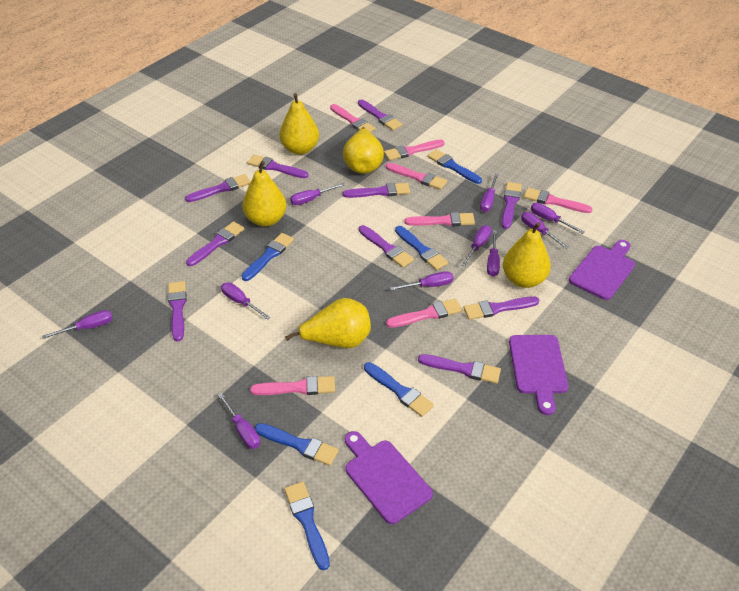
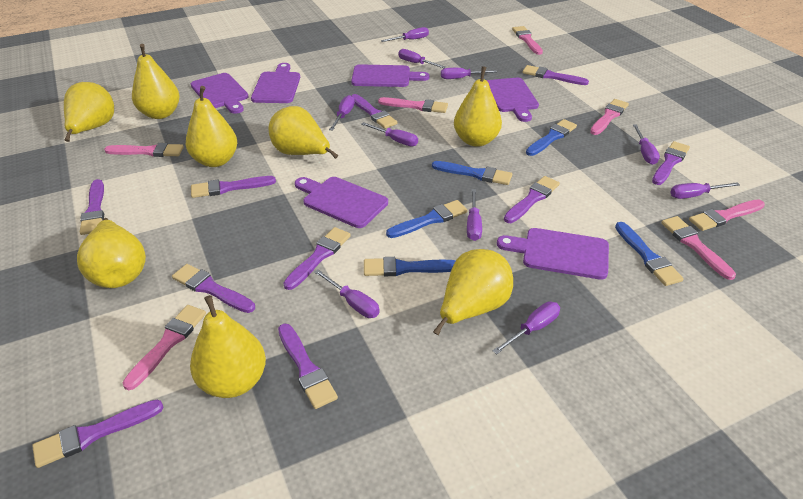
blue brush: [241,233,294,281] [255,423,339,466] [284,481,330,570] [364,362,434,417] [395,226,448,270] [427,149,482,184] = 6 -> [364,257,456,276] [386,200,468,238] [432,161,512,185] [526,119,577,156] [615,222,684,286] = 5
purple cutting board: [345,431,433,524] [509,335,568,415] [569,240,635,300] = 3 -> [191,73,249,114] [251,63,300,103] [295,177,388,228] [351,64,430,87] [486,78,539,122] [497,228,609,280] = 6
yellow pear: [242,161,287,227] [279,93,319,155] [285,298,371,348] [343,127,384,174] [503,222,551,288] = 5 -> [64,82,114,142] [77,218,146,288] [132,44,180,119] [186,86,237,167] [190,295,266,398] [269,106,338,159] [433,249,513,335] [454,66,502,147] = 8

